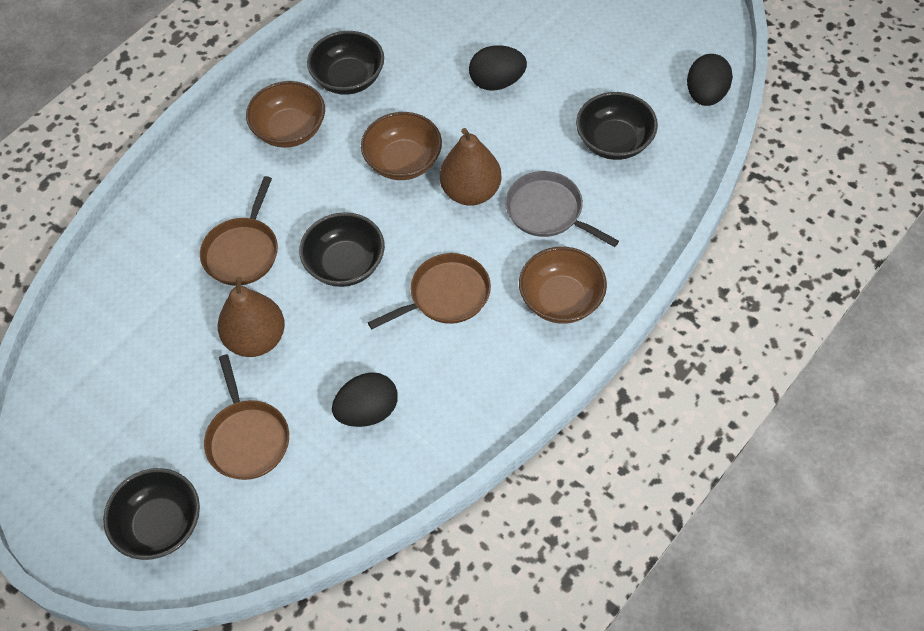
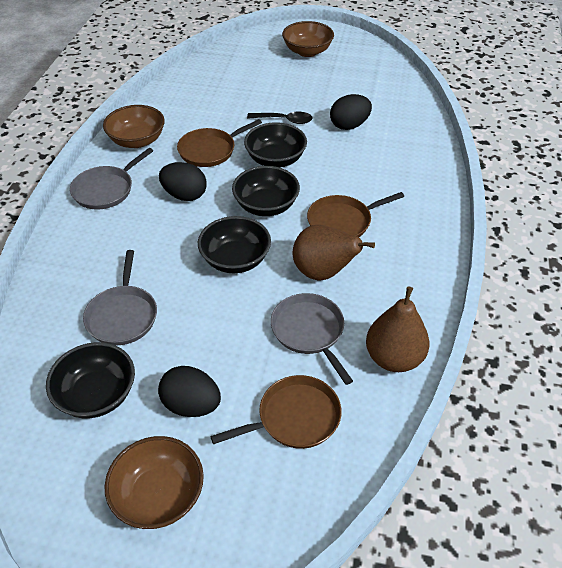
black spoon: none = 0 -> [247,112,313,124] = 1
grey pan: [505,171,619,247] = 1 -> [70,148,153,210] [83,250,157,345] [271,293,353,385] = 3

